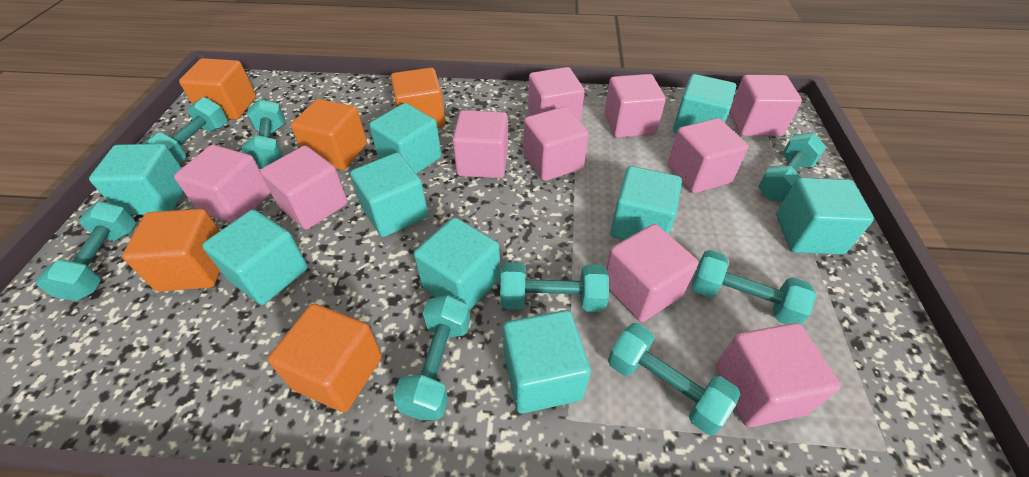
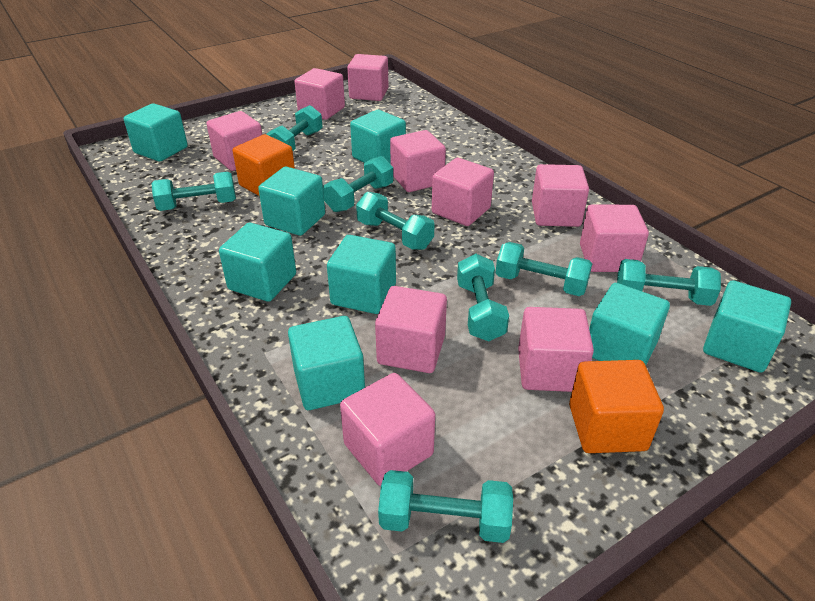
orange cube: [122,209,220,291] [179,58,256,120] [268,303,382,412] [291,99,367,170] [391,68,446,128] = 5 -> [233,134,295,196] [569,360,664,453] = 2
turquoise cube: [89,144,184,215] [202,209,308,305] [350,153,428,237] [369,103,441,174] [414,217,500,311] [503,310,591,414] [610,166,682,240] [673,74,736,133] [776,178,874,255] = 9 -> [124,103,188,162] [219,223,296,302] [258,167,325,236] [288,316,365,410] [327,235,396,314] [350,110,406,164] [589,283,670,365] [703,280,791,373] = 8

